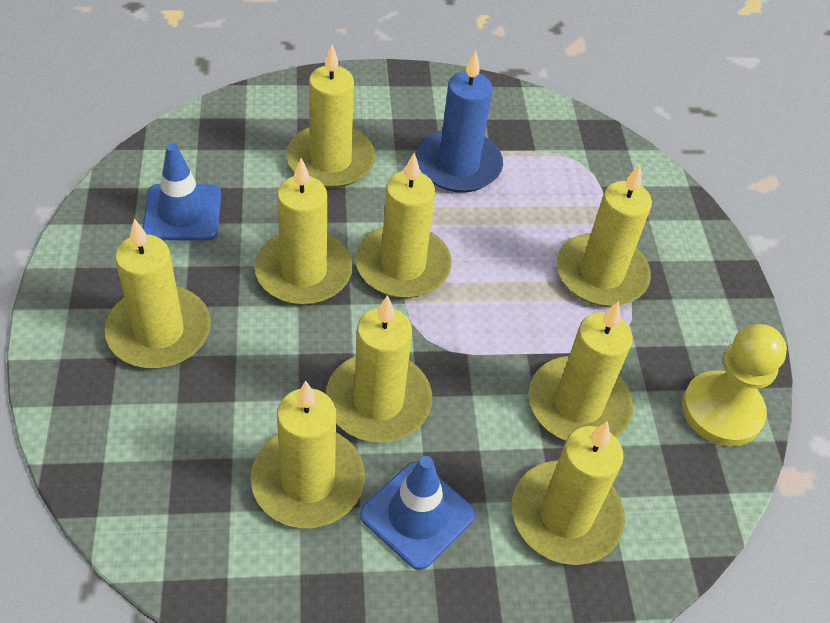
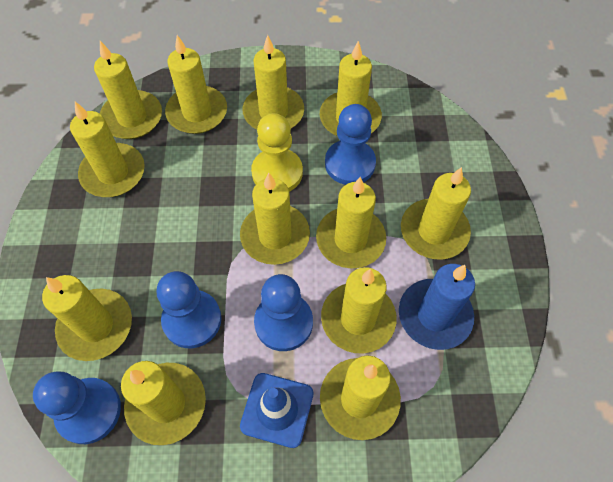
blue pawn: none = 0 -> [33,372,121,444] [157,271,222,348] [254,274,313,351] [325,104,376,185] = 4
blue traffic cone: [142,143,221,241] [360,456,475,570] = 2 -> [240,373,313,448] = 1
yellow candle: [105,219,211,368] [251,381,365,528] [254,158,353,305] [286,44,375,188] [326,295,432,442] [356,153,451,298] [512,421,625,565] [529,301,633,441] [557,164,652,307] = 9 -> [42,275,132,361] [70,102,145,197] [94,41,162,139] [121,361,206,445] [165,35,227,134] [240,172,310,265] [243,35,304,130] [316,177,386,268] [320,41,382,137] [320,355,401,440] [321,267,397,354] [401,167,471,260] = 12

